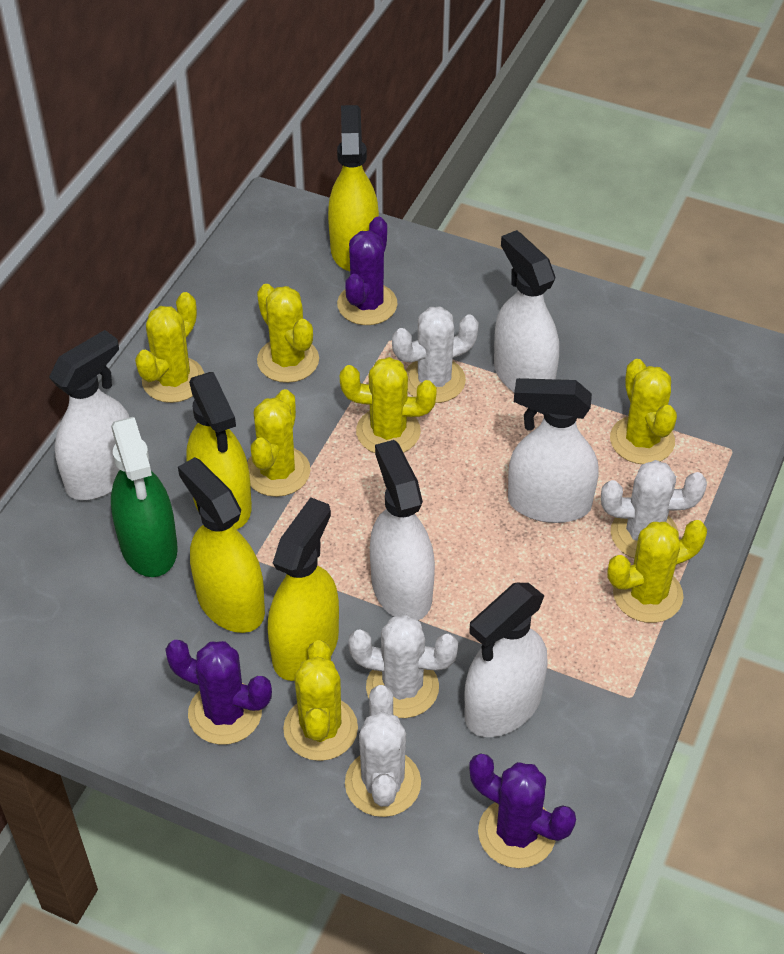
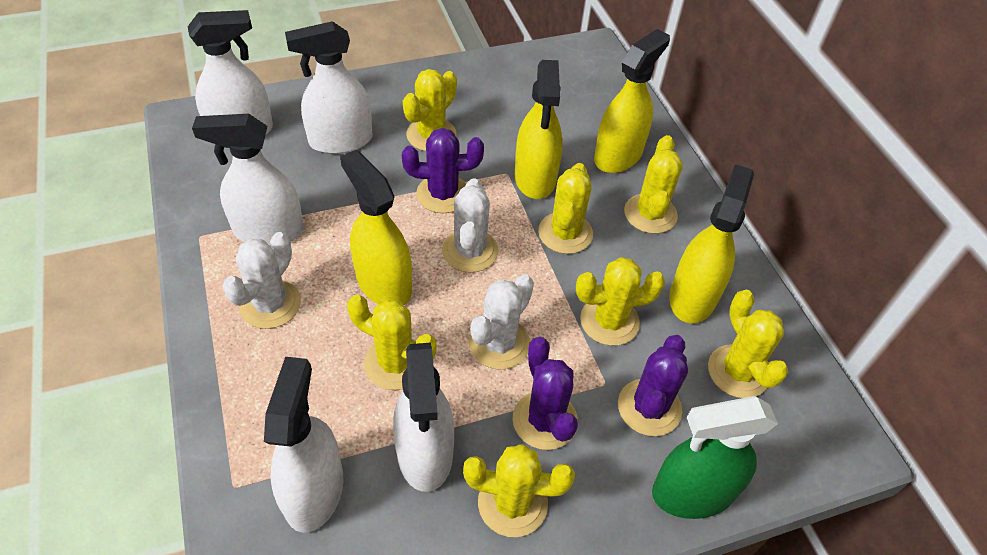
white cactus: [345,685,421,817] [348,615,458,718] [392,306,479,403] [601,460,707,558] = 4 -> [222,232,301,329] [442,178,499,273] [469,274,534,369] = 3

